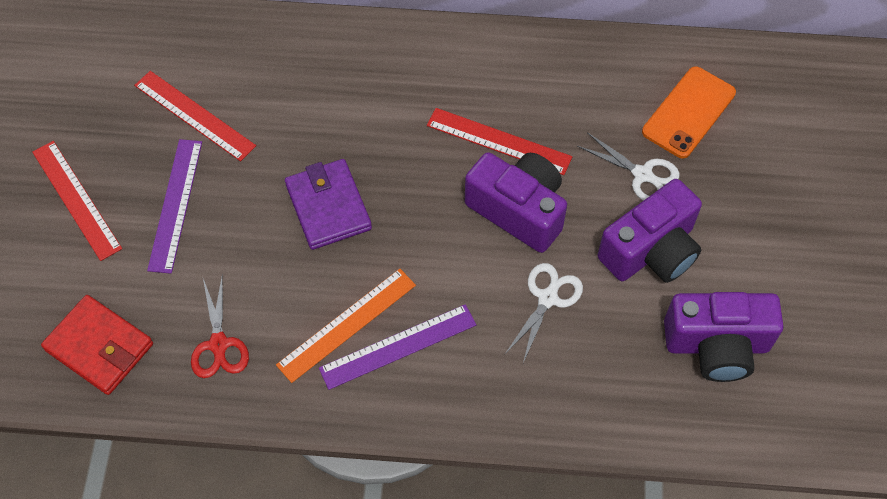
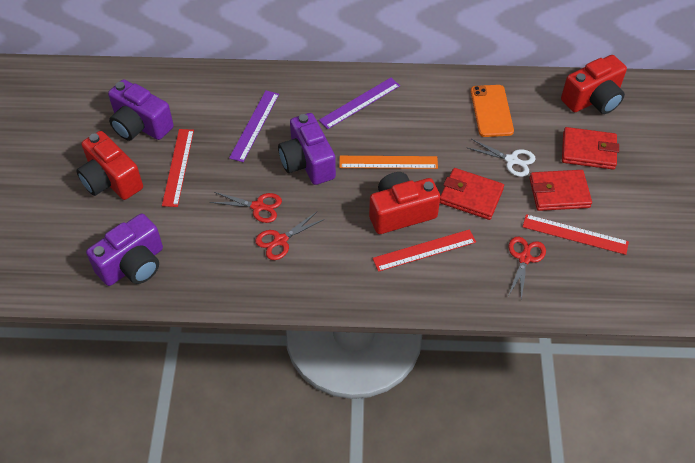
purple wallet: [285,159,372,250] = 1 -> none = 0
red camera: none = 0 -> [76,131,143,200] [369,172,440,234] [561,55,627,114] = 3
red scissors: [191,274,249,378] = 1 -> [210,192,282,223] [255,212,325,260] [508,237,546,300] = 3
red wallet: [41,295,153,395] = 1 -> [440,168,504,220] [529,170,592,211] [562,127,619,170] = 3
white scissors: [505,263,583,363] [577,132,680,201] = 2 -> [466,139,536,177] = 1

